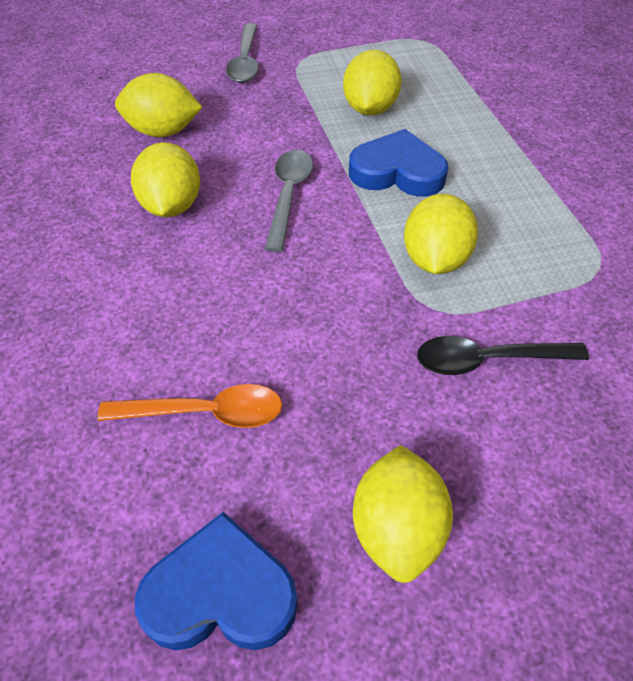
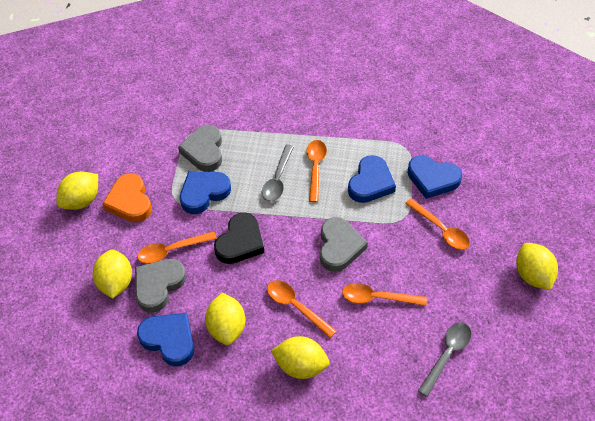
black heart: none = 0 -> [214,213,264,264] = 1
black spoon: [417,336,589,375] = 1 -> none = 0
blue heart: [135,512,298,650] [349,129,448,197] = 2 -> [137,313,194,366] [180,171,231,214] [348,155,396,203] [408,155,462,199] = 4
grey heart: none = 0 -> [135,259,186,312] [178,125,222,172] [320,217,368,272] = 3
orange heart: none = 0 -> [102,173,152,223] = 1
orange spoon: [98,384,282,428] = 1 -> [138,231,217,264] [267,280,336,338] [306,140,327,202] [342,283,427,306] [405,198,470,250] = 5

